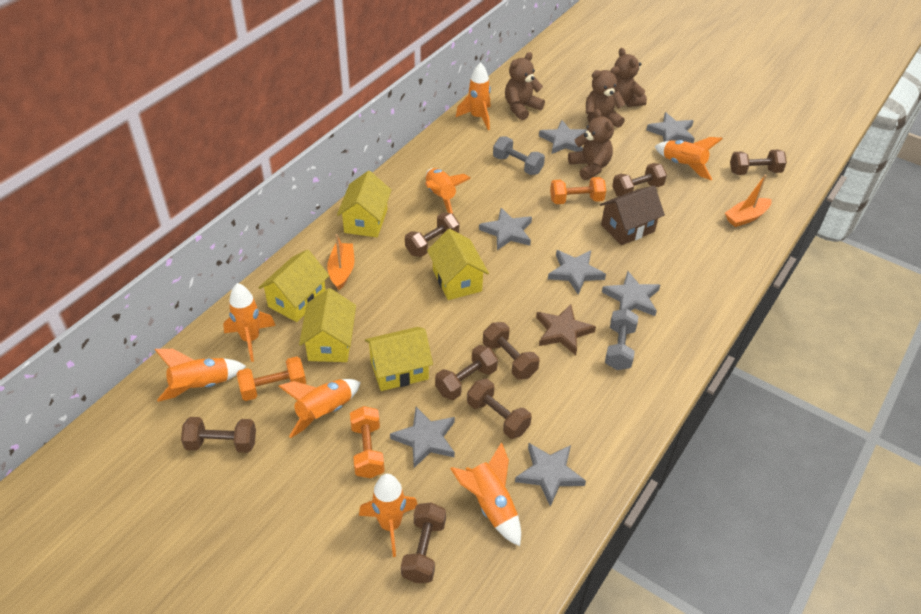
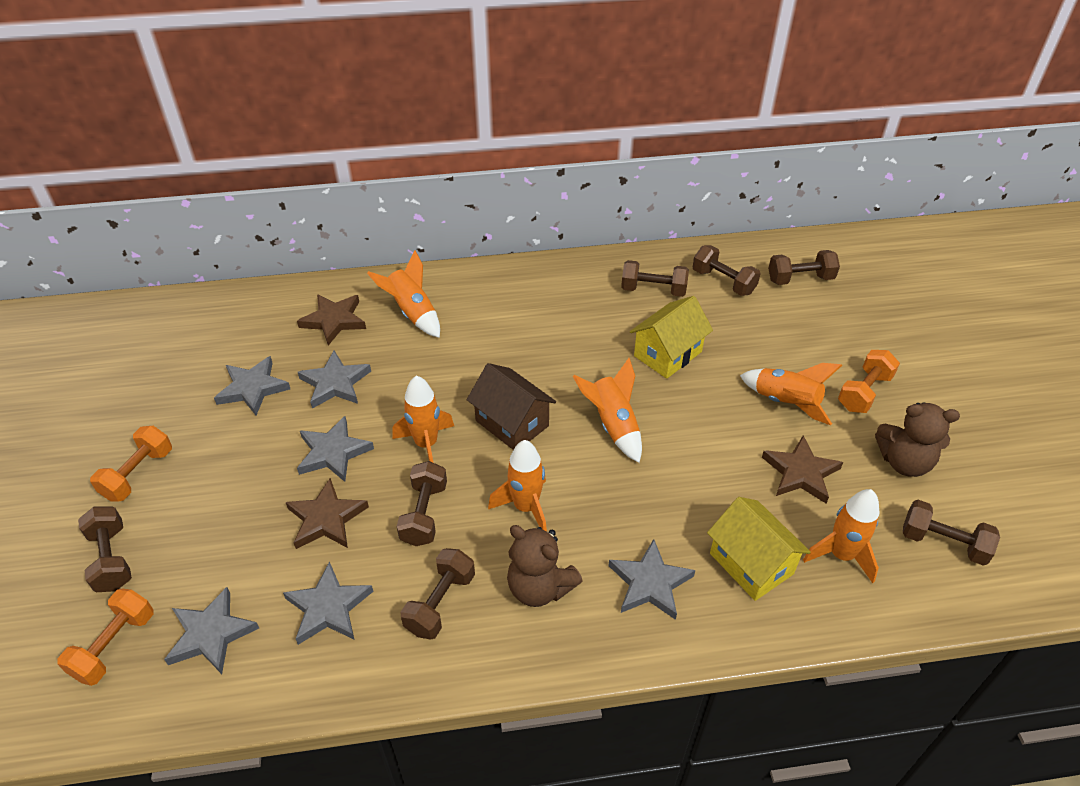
brown dumbbell: [181,417,256,453] [401,502,446,583] [405,212,459,257] [435,345,498,400] [467,379,532,439] [483,322,539,380] [612,163,667,197] [730,150,787,175] = 8 -> [78,507,132,592] [397,461,447,546] [400,548,475,640] [621,260,689,297] [693,245,761,296] [768,250,840,285] [903,500,1000,566] = 7
brown star: [536,304,596,355] = 1 -> [285,478,369,549] [297,294,366,345] [762,436,843,503] = 3
brown teddy bear: [505,52,545,120] [568,109,614,180] [586,66,626,128] [614,48,647,107] = 4 -> [507,525,583,607] [875,402,960,477] = 2
grey dumbbell: [493,137,545,175] [605,309,638,370] = 2 -> none = 0
grey star: [390,407,455,468] [479,208,532,250] [515,443,586,507] [539,120,587,154] [548,250,606,295] [602,271,660,316] [646,112,695,143] = 7 -> [164,587,259,674] [214,356,290,415] [283,561,374,645] [297,416,374,482] [298,351,371,409] [609,539,695,620] = 6
orange boat: [327,234,354,290] [725,174,772,227] = 2 -> none = 0
orange rocket: [154,349,246,402] [223,283,276,362] [279,379,361,438] [359,474,418,557] [425,168,471,214] [450,442,521,546] [456,62,491,130] [654,137,723,180] = 8 -> [367,250,440,338] [393,375,454,462] [488,440,547,531] [573,358,642,463] [740,363,842,425] [803,489,879,583] = 6
yellow house: [258,250,329,322] [299,288,356,362] [337,171,391,237] [365,327,433,391] [427,229,489,300] = 5 -> [630,296,713,379] [707,497,811,601] = 2

